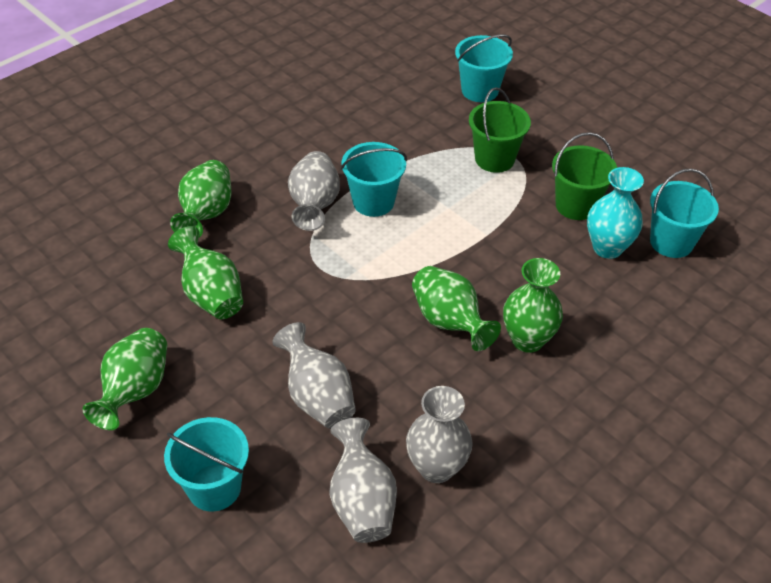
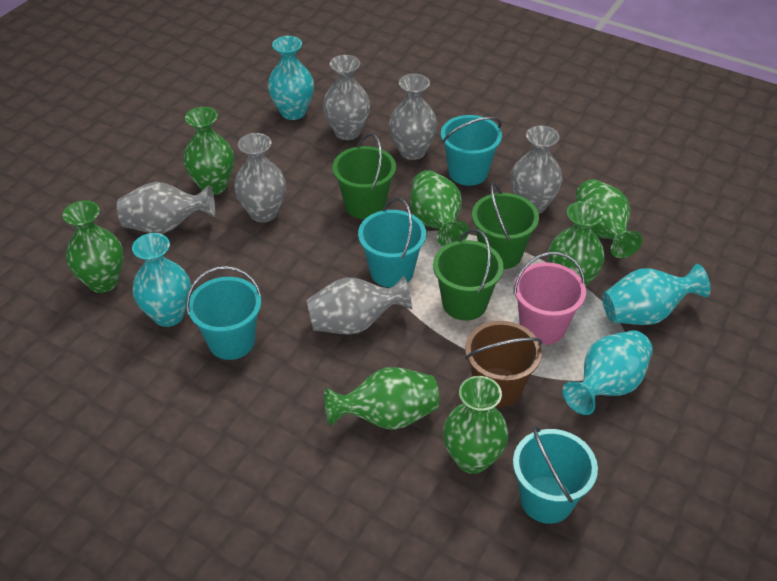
brown bucket: none = 0 -> [465,321,542,407] = 1
green bucket: [469,87,531,173] [552,132,617,220] = 2 -> [333,133,396,219] [433,229,503,321] [472,182,539,269] = 3
green vase: [83,328,167,430] [168,226,243,319] [170,160,231,237] [412,266,501,351] [503,258,563,353] = 5 -> [63,200,124,293] [183,107,234,195] [324,367,439,430] [410,170,469,247] [443,376,509,474] [548,201,605,287] [576,179,642,258] = 7
grey vase: [272,322,356,429] [288,151,340,231] [330,418,397,543] [406,386,473,483] = 4 -> [117,182,215,234] [234,133,286,223] [307,276,412,335] [323,55,370,140] [389,74,438,160] [511,126,562,214] = 6
pink bucket: none = 0 -> [513,252,586,345] = 1
turquoise vase: [587,167,644,259] = 1 -> [132,233,191,327] [268,36,314,120] [562,330,653,415] [602,264,711,325] = 4

